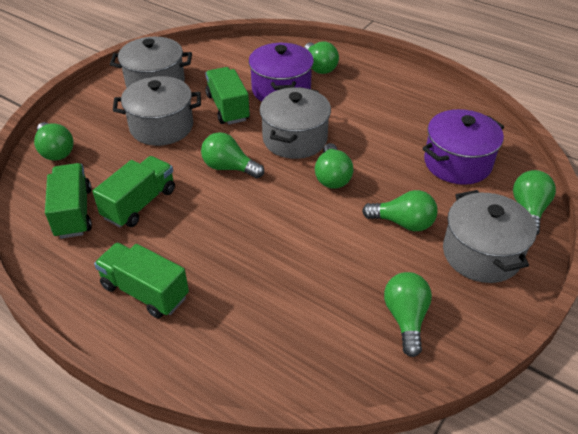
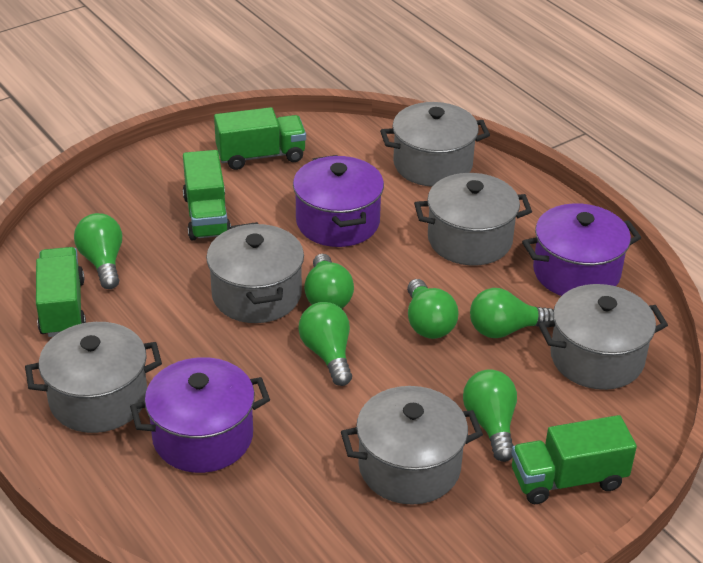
green light bulb: [34,122,74,160] [201,132,264,178] [304,42,339,74] [315,143,354,189] [362,190,437,231] [384,272,432,357] [513,170,556,235] = 7 -> [74,213,122,289] [299,302,352,386] [304,254,354,309] [407,279,458,339] [463,369,517,462] [470,288,554,338] = 6
grey pot: [110,37,192,88] [113,76,201,146] [259,87,331,159] [443,190,537,283] = 4 -> [25,322,162,433] [206,222,304,323] [341,386,483,505] [380,102,490,187] [414,173,532,265] [538,284,668,390] = 6
purple pot: [248,43,314,102] [422,109,504,185] = 2 -> [130,357,270,473] [293,155,384,247] [522,203,641,296] = 3

